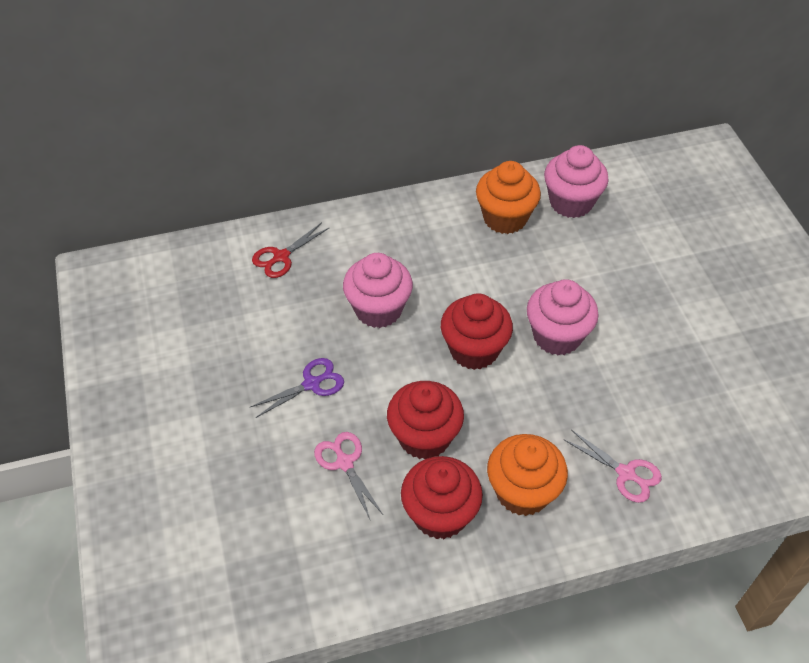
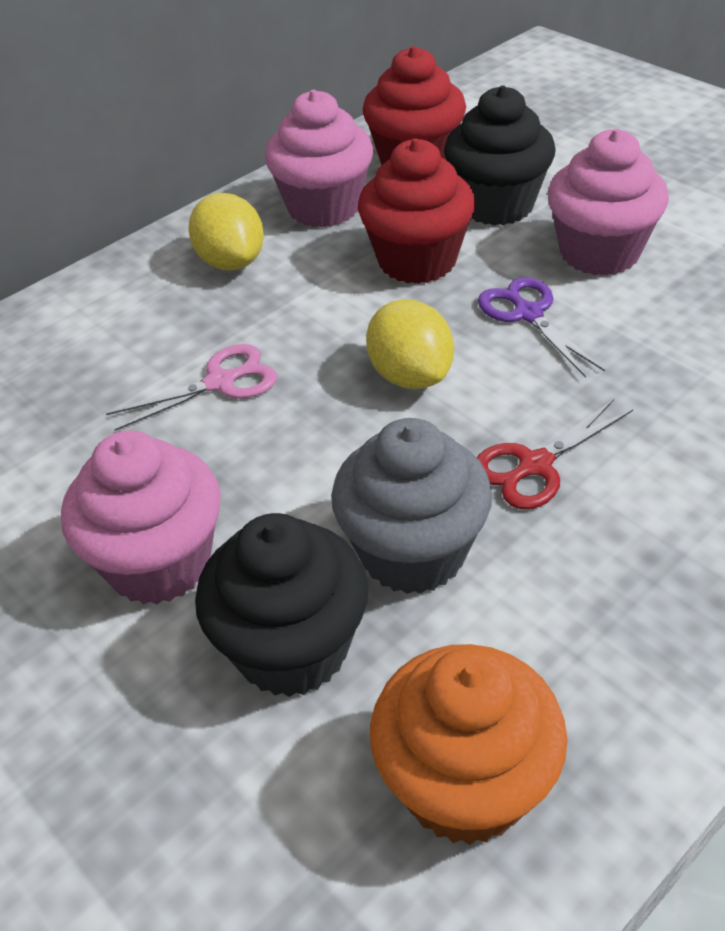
black cupcake: none = 0 -> [195,513,368,697] [444,85,556,225] = 2
grey cupcake: none = 0 -> [331,418,492,594] = 1
orange cupcake: [476,161,541,234] [487,434,568,516] = 2 -> [370,644,568,845] = 1
pink scissors: [314,432,383,521] [564,430,662,503] = 2 -> [106,344,277,431] = 1
red cupcake: [387,381,464,459] [401,456,483,539] [441,293,513,370] = 3 -> [358,139,476,284] [363,46,466,165] = 2
yellow lemon: none = 0 -> [188,193,264,271] [366,299,454,389] = 2

